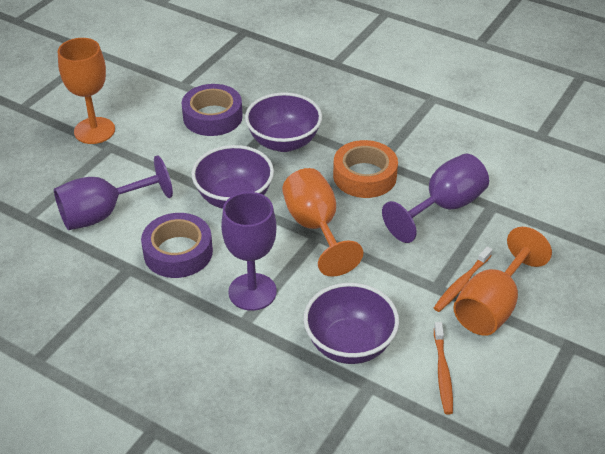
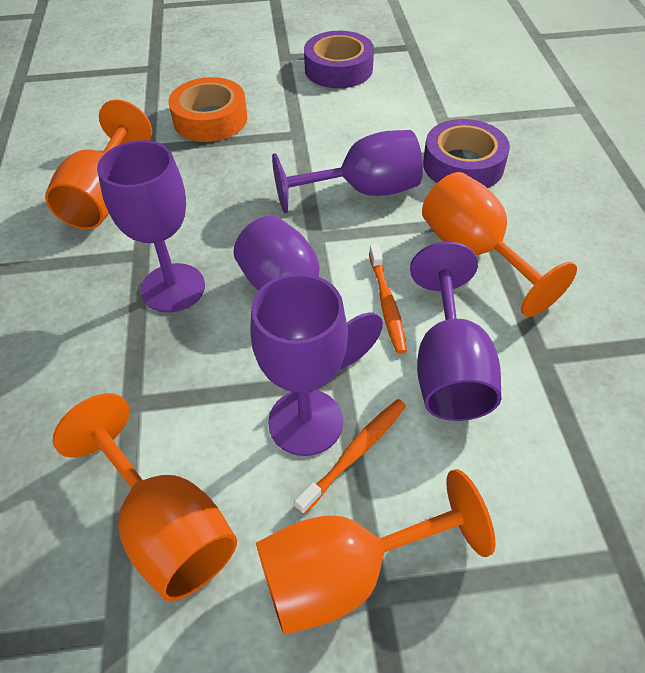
orange goblet: [58,38,115,144] [282,168,363,277] [453,227,552,336] = 3 -> [45,100,152,229] [53,393,237,602] [256,469,495,635] [422,172,577,317] = 4
purple bowl: [191,145,274,209] [245,92,322,152] [303,283,399,364] = 3 -> none = 0
purple goblet: [54,155,173,230] [221,192,277,311] [382,154,489,243] = 3 -> [97,140,205,313] [233,216,383,369] [250,273,348,456] [272,130,423,213] [410,242,501,421] = 5

